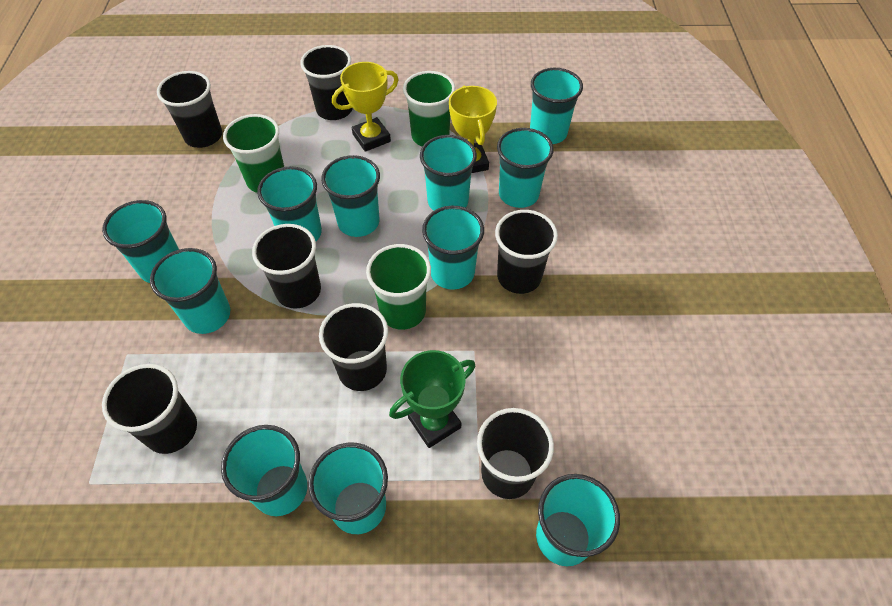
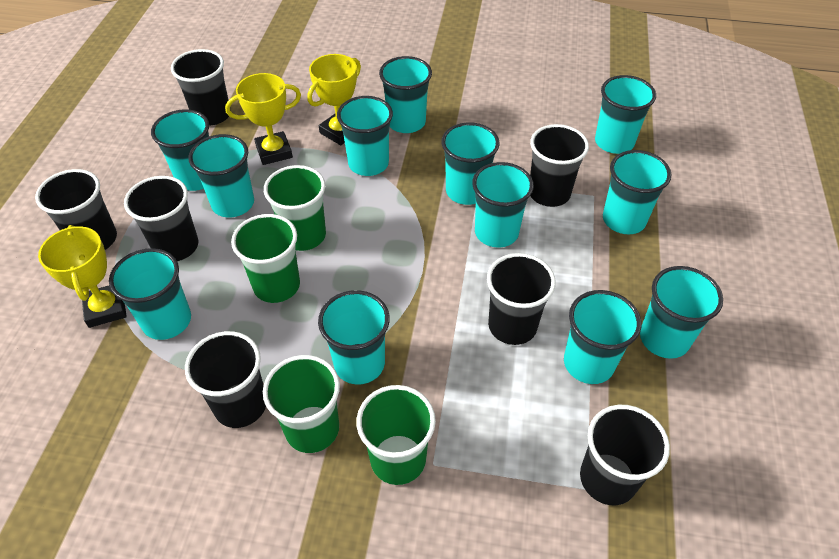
green cup: [223,114,284,193] [366,244,431,330] [403,71,455,147] = 3 -> [231,214,300,303] [263,355,340,453] [264,165,326,251] [356,385,436,485] = 4
green trophy: [389,350,475,448] = 1 -> none = 0
turquoise cup: [102,200,179,283] [150,248,230,334] [221,425,307,516] [257,166,322,241] [308,443,388,534] [321,155,380,237] [420,135,477,211] [422,206,484,290] [497,128,554,208] [530,68,583,144] [536,474,620,566] = 11 -> [109,248,191,340] [151,109,209,191] [188,134,254,217] [318,290,390,385] [337,96,393,176] [379,56,432,133] [441,122,500,205] [472,162,534,248] [564,290,641,384] [595,75,656,154] [603,150,672,234] [640,266,723,359] = 12
yellow trophy: [332,62,398,152] [449,85,497,173] = 2 -> [38,225,127,328] [225,73,301,165] [307,54,361,145] = 3

